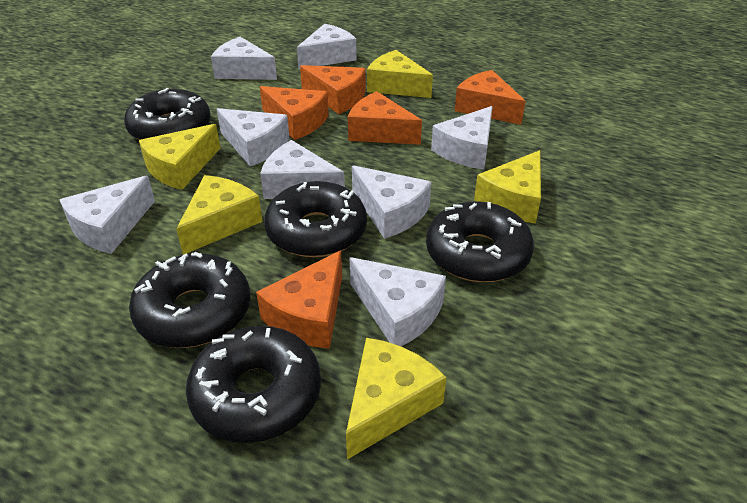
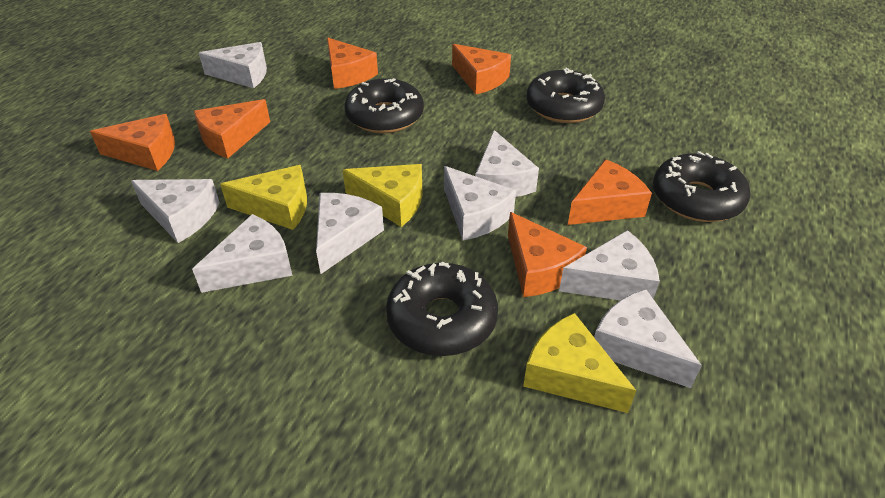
black donut: [124,88,211,140] [129,252,250,348] [186,326,321,443] [264,181,367,257] [426,201,534,282] = 5 -> [345,78,424,133] [386,261,498,356] [527,68,605,123] [653,151,751,222] = 4
orange cheese: [256,250,342,349] [260,86,329,140] [300,65,366,114] [348,91,422,145] [455,70,525,125] = 5 -> [90,114,175,171] [194,99,270,159] [327,38,378,89] [452,44,511,94] [508,212,587,297] [568,159,652,225] = 6
yellow cheese: [139,124,221,190] [176,175,263,255] [346,338,446,459] [367,50,433,98] [474,150,541,224] = 5 -> [220,165,307,230] [343,164,422,227] [523,313,636,413] = 3

